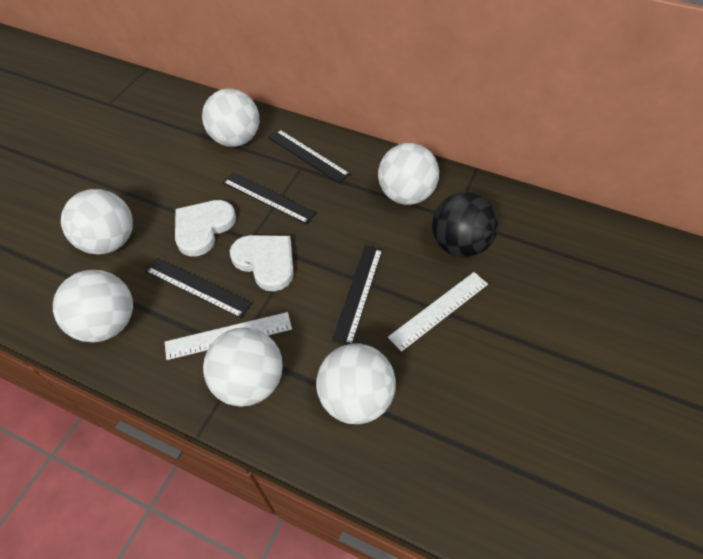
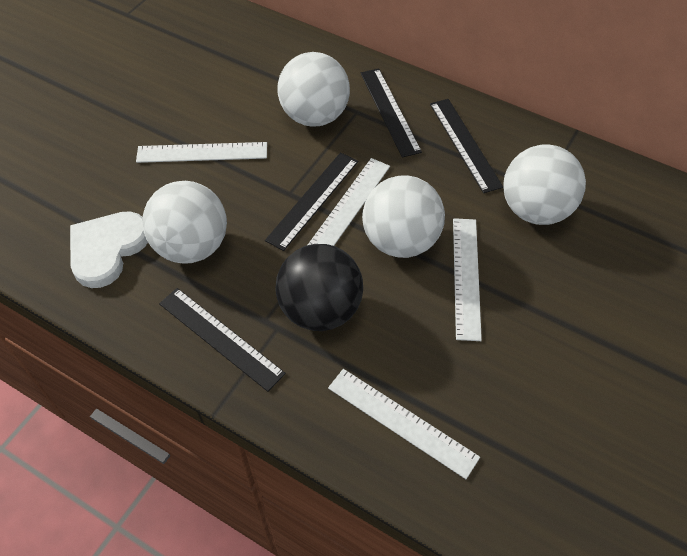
white ball: [53,270,133,342] [61,189,133,255] [202,88,259,147] [203,327,283,407] [316,344,396,424] [378,143,439,205] = 6 -> [142,181,227,264] [278,52,350,127] [362,175,445,258] [503,144,586,225] = 4
white heart: [175,200,236,256] [230,235,294,291] = 2 -> [70,211,148,288] = 1
white ruler: [165,312,292,360] [388,272,488,352] = 2 -> [136,142,267,163] [308,158,390,246] [328,369,480,479] [453,218,482,341] = 4

